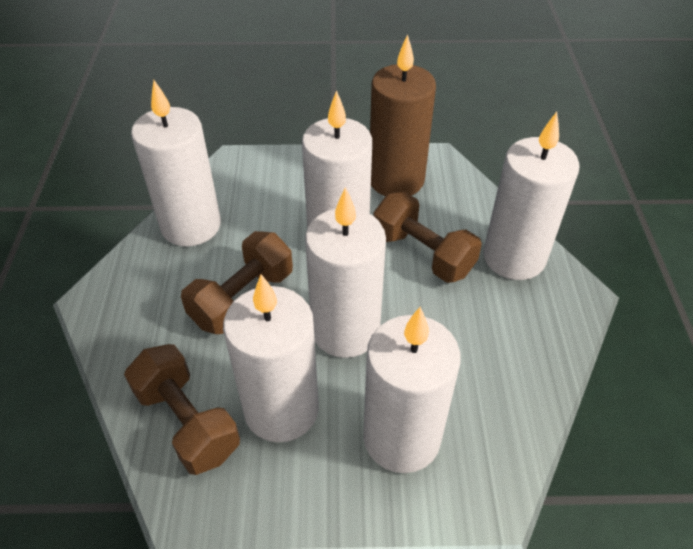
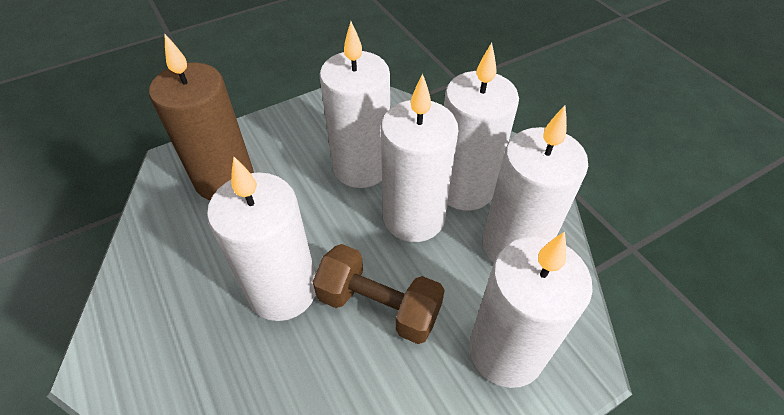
brown dumbbell: [124,344,240,475] [181,231,293,334] [373,192,482,283] = 3 -> [313,244,445,344] = 1

